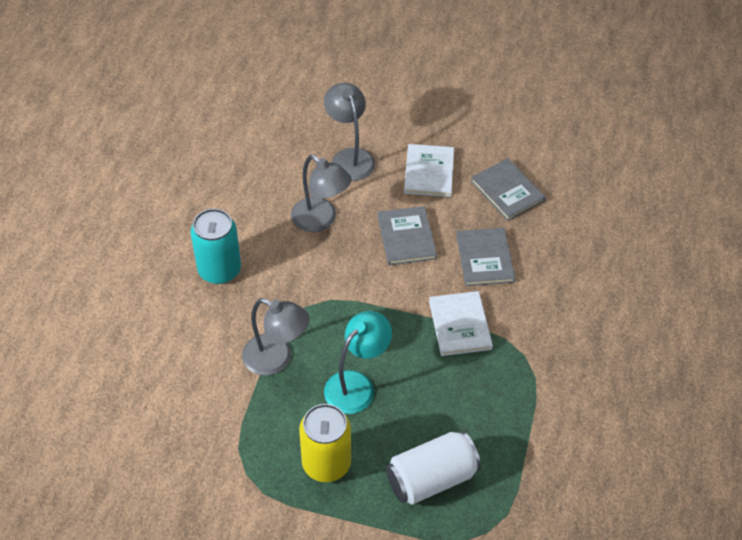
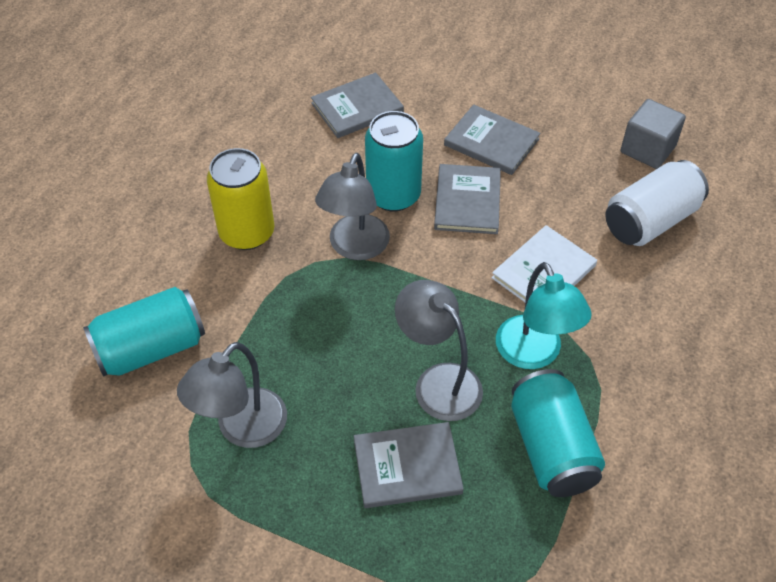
grey book: [377,206,437,265] [456,228,516,286] [471,158,546,221] = 3 -> [311,72,404,138] [354,422,464,508] [434,164,501,234] [444,104,540,175] = 4
grey cube: none = 0 -> [621,99,686,169] = 1
turquoise can: [190,209,241,284] = 1 -> [83,287,205,377] [365,111,423,212] [511,369,605,497] = 3
white book: [404,144,454,197] [429,291,493,356] = 2 -> [491,225,597,302] = 1

